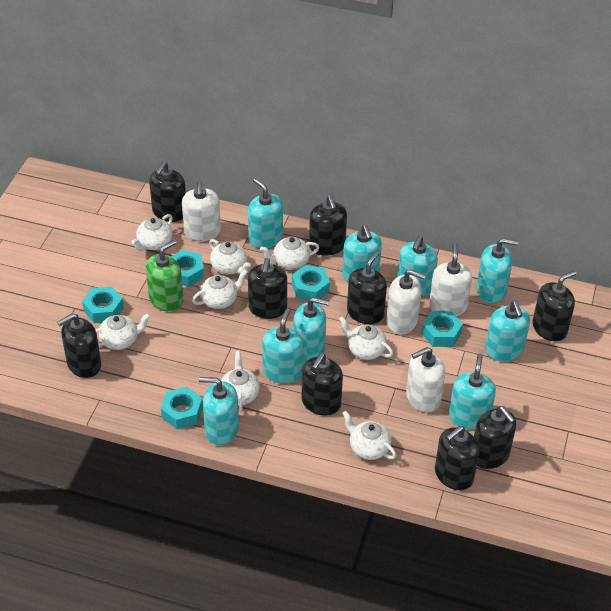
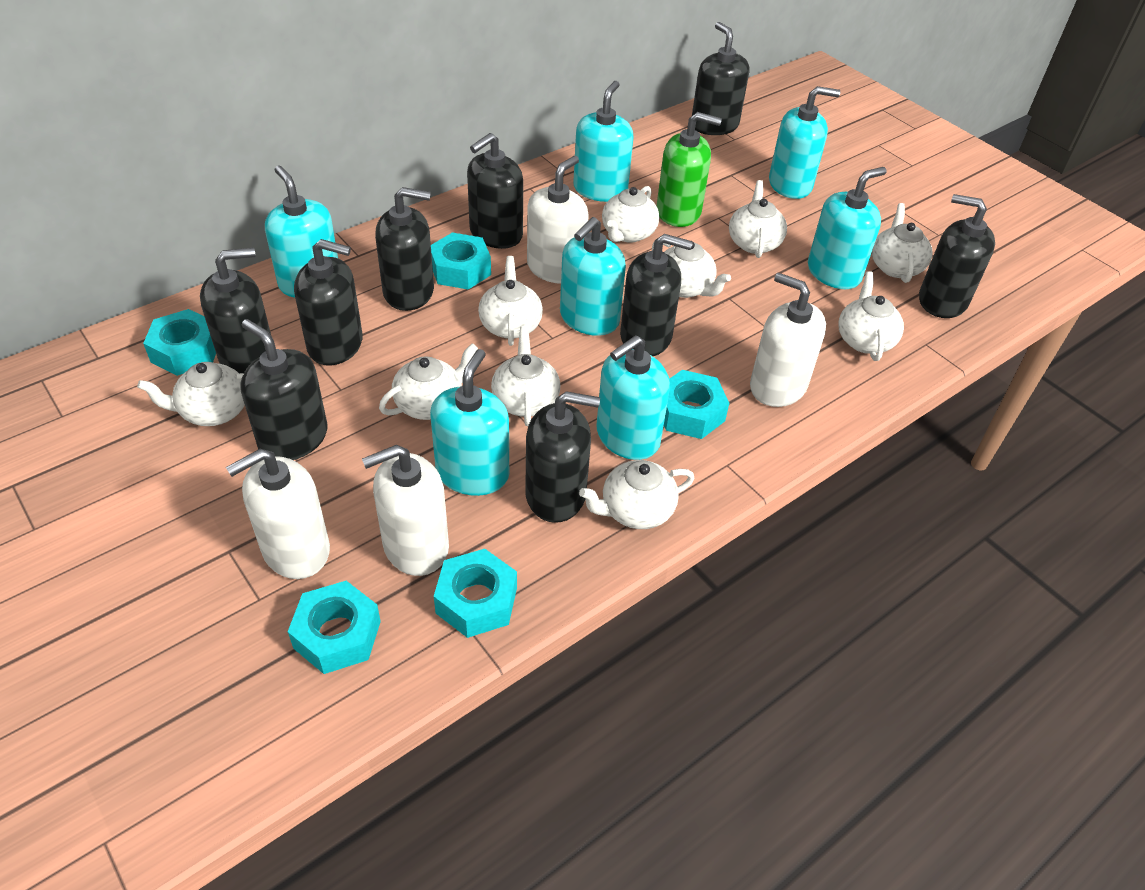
turquoise soap dispenser: [199,377,239,445] [248,178,283,248] [262,308,303,384] [293,297,330,363] [342,225,382,282] [397,236,438,297] [449,354,496,430] [476,238,519,303] [485,301,530,362] = 9 -> [265,166,338,298] [430,349,509,496] [560,217,626,336] [573,81,633,202] [596,335,670,460] [769,86,840,199] [808,167,887,289] = 7
white teapot: [95,313,150,350] [132,214,173,251] [192,269,248,309] [209,239,251,275] [221,351,260,412] [260,236,319,270] [339,317,393,360] [342,411,396,460] = 8 -> [137,362,245,426] [379,343,478,420] [478,256,543,346] [491,326,560,426] [579,460,694,529] [602,186,659,243] [652,242,731,298] [729,180,787,258] [838,271,904,361] [872,203,933,283] = 10

